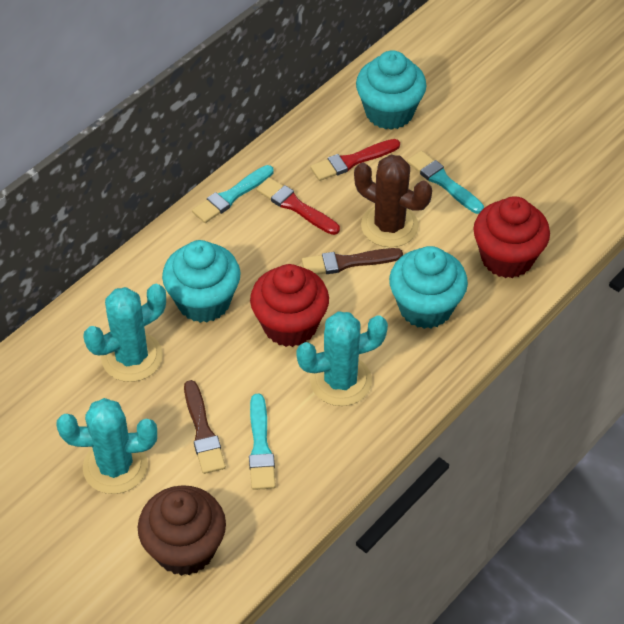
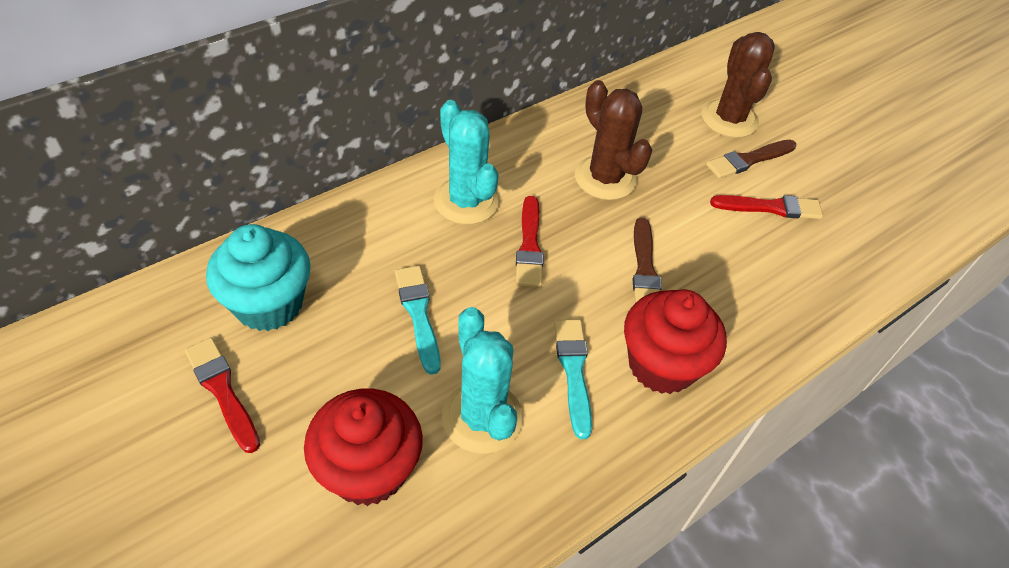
brown cactus: [354,155,432,247] = 1 -> [575,80,652,200] [702,32,775,138] = 2
brown cupcake: [138,485,226,576] = 1 -> none = 0
red brush: [256,177,340,235] [310,139,400,181] = 2 -> [185,337,260,453] [516,196,544,287] [710,195,823,219] = 3
turquoise brush: [192,165,274,223] [249,394,276,490] [407,151,484,214] = 3 -> [395,266,441,375] [554,319,592,439] = 2
turquoise cactus: [56,398,157,494] [83,284,166,382] [296,311,388,406] = 3 -> [434,100,499,225] [442,307,523,454] = 2
turquoise cupcake: [162,240,241,323] [356,50,426,130] [389,246,468,329] = 3 -> [206,224,311,331] = 1

